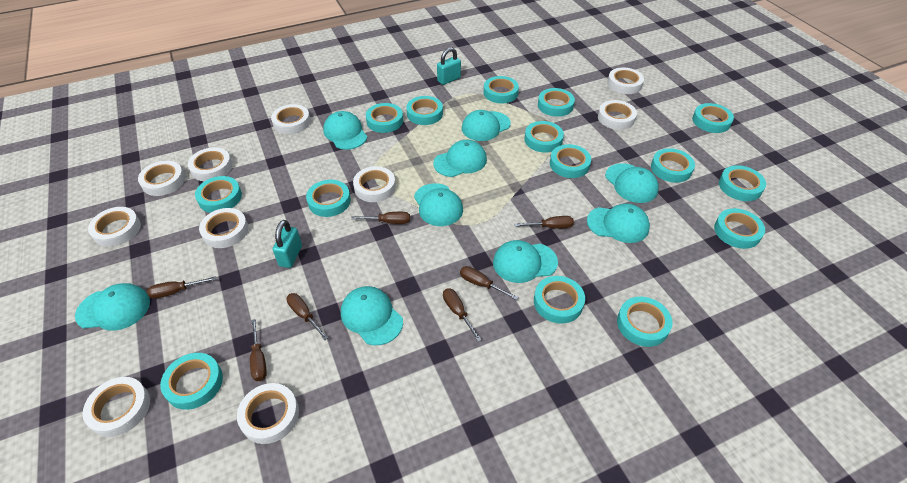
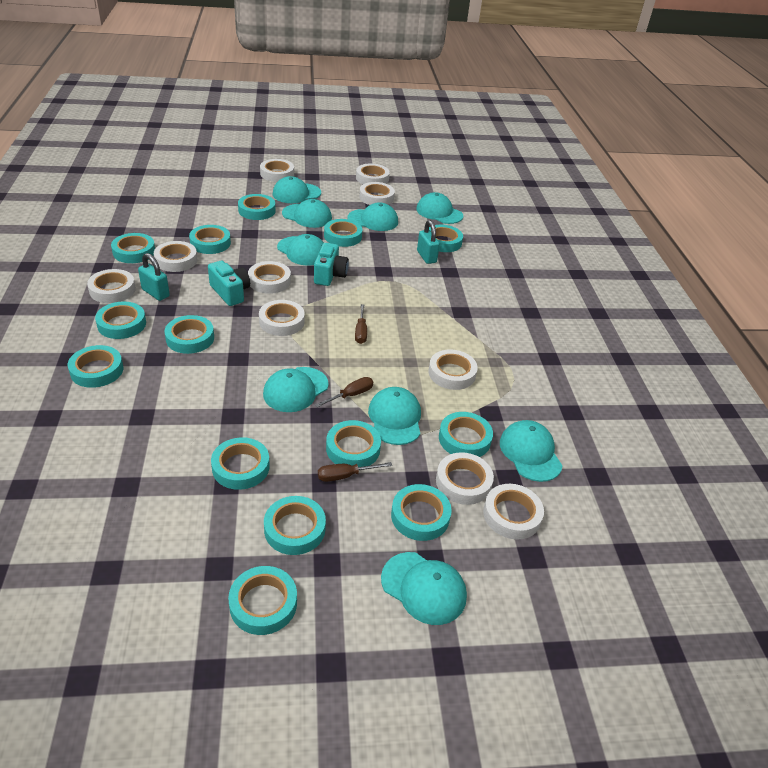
brown screwdriver: [147,276,217,299] [250,319,267,381] [286,293,328,340] [351,212,410,224] [443,288,482,342] [460,266,518,300] [514,216,574,229] = 7 -> [315,377,373,407] [318,462,392,482] [355,304,367,344] = 3
turquoise camera: none = 0 -> [208,261,250,306] [314,243,349,286] = 2
turquoise tape: [160,353,223,410] [195,176,242,213] [306,180,351,217] [366,103,403,133] [406,96,443,125] [484,76,519,103] [524,121,564,153] [534,276,585,324] [538,88,575,117] [550,144,591,178] [617,297,673,347] [651,148,695,183] [692,103,734,133] [714,208,765,249] [719,165,766,201] = 15 -> [68,345,123,388] [95,302,146,339] [111,233,155,263] [164,315,214,354] [189,225,231,254] [211,437,270,490] [228,566,297,635] [238,194,276,220] [264,496,326,555] [324,219,362,247] [326,420,381,467] [391,484,452,541] [429,225,463,252] [439,412,493,457] = 14

